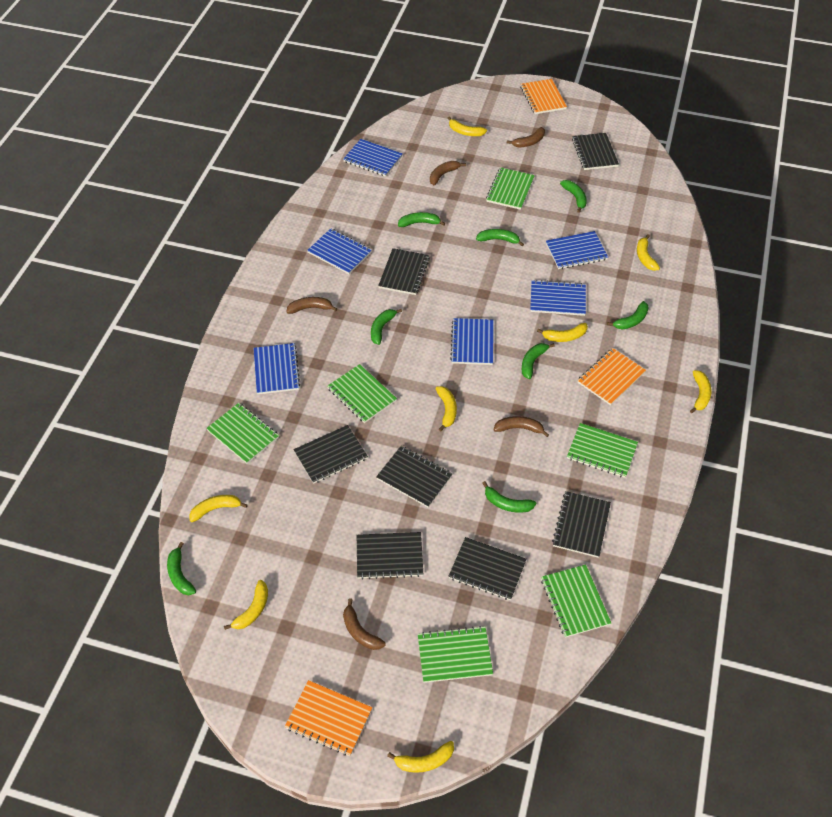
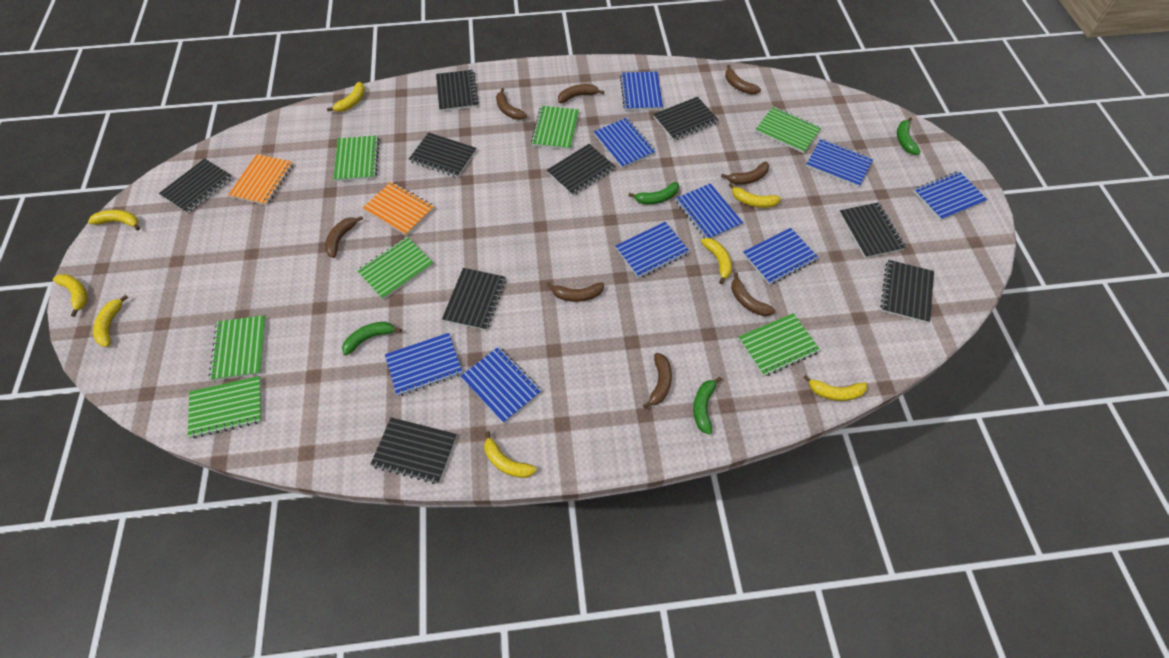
black notebook: [294,425,368,484] [357,532,423,579] [376,446,452,507] [378,248,430,295] [449,537,527,600] [552,491,611,558] [572,133,619,170] = 7 -> [159,158,233,213] [370,417,457,484] [409,132,476,178] [436,70,479,111] [442,268,506,330] [547,144,615,196] [653,97,719,141] [839,202,906,258] [880,260,934,323] = 9
blue notebook: [253,343,300,394] [307,228,372,274] [343,139,403,177] [450,318,494,365] [530,280,586,316] [546,231,608,269] = 6 -> [385,333,463,396] [461,347,542,423] [594,118,656,168] [615,222,690,278] [620,71,663,111] [676,183,743,238] [743,228,819,285] [806,139,873,187] [914,171,988,221] = 9
brown banana: [286,297,337,314] [343,598,386,650] [430,161,466,185] [494,416,549,437] [507,127,545,148] = 5 -> [325,216,363,258] [496,88,527,120] [546,282,604,302] [558,84,604,103] [643,353,672,409] [721,161,769,185] [725,65,761,95] [731,272,775,316] = 8
green banana: [167,542,196,595] [371,309,402,345] [398,212,445,227] [476,229,524,246] [482,481,536,513] [522,343,555,379] [560,180,587,213] [607,301,649,329] = 8 -> [342,322,402,355] [628,182,679,204] [693,377,722,434] [897,117,921,155] = 4
green notebook: [206,403,279,464] [327,364,397,423] [418,626,493,683] [486,167,535,210] [541,564,611,638] [567,423,638,478] = 6 -> [188,376,262,438] [209,315,266,381] [333,136,379,181] [357,237,433,300] [531,106,579,150] [738,313,820,377] [755,107,821,153] = 7
orange notebook: [285,680,372,756] [520,79,567,114] [577,348,646,405] = 3 -> [228,154,294,205] [363,182,434,236] = 2

